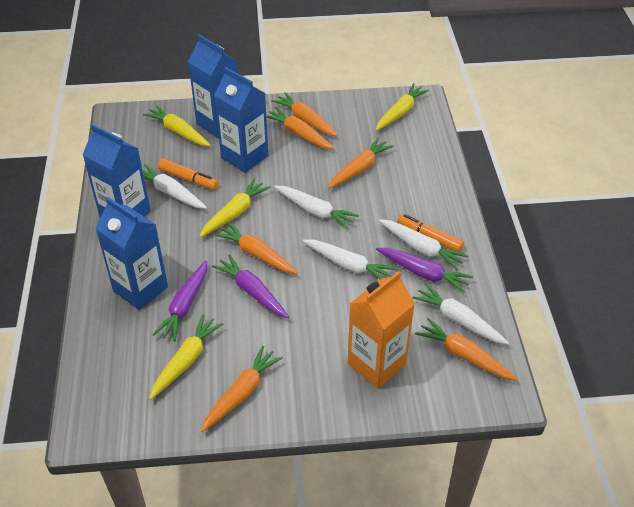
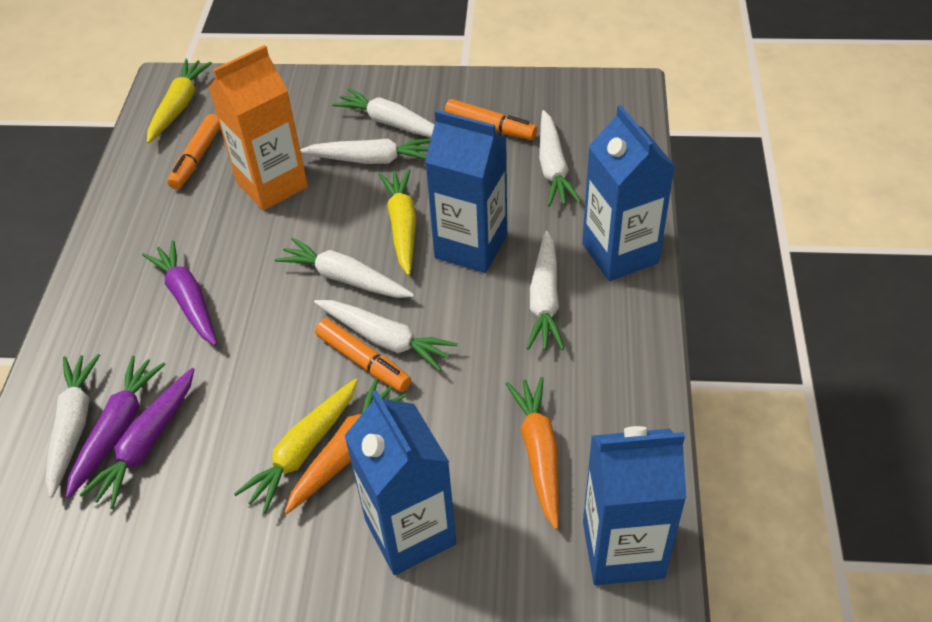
orange carrot: [201,346,283,432] [214,222,298,274] [266,107,334,149] [271,92,337,136] [328,137,394,189] [415,318,518,381] = 6 -> [284,379,406,514] [505,377,559,530] = 2
orange marker: [158,159,218,190] [397,214,464,252] = 2 -> [167,114,220,190] [315,318,411,392] [445,99,537,140] = 3
white carrot: [142,164,207,209] [274,186,359,229] [303,239,396,279] [379,219,468,270] [412,283,509,345] = 5 -> [45,354,100,498] [275,237,414,298] [300,139,431,164] [314,300,458,371] [332,88,435,137] [527,231,564,350] [539,110,581,207] = 7
yellow carrot: [143,105,211,146] [149,314,223,400] [200,178,271,237] [376,83,430,131] = 4 -> [147,59,212,144] [234,379,358,514] [378,169,416,276] = 3

